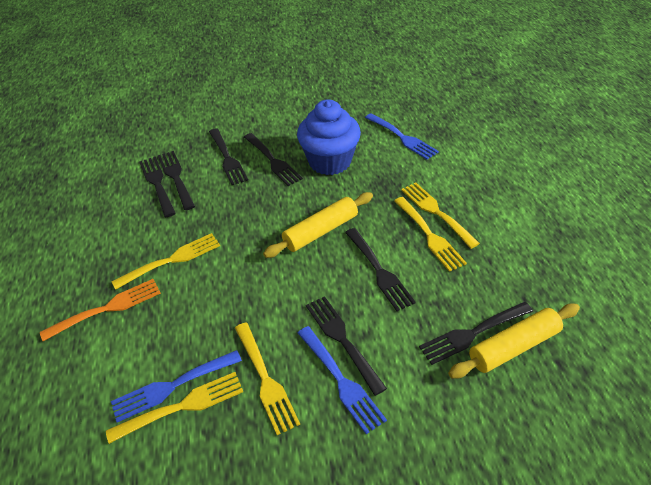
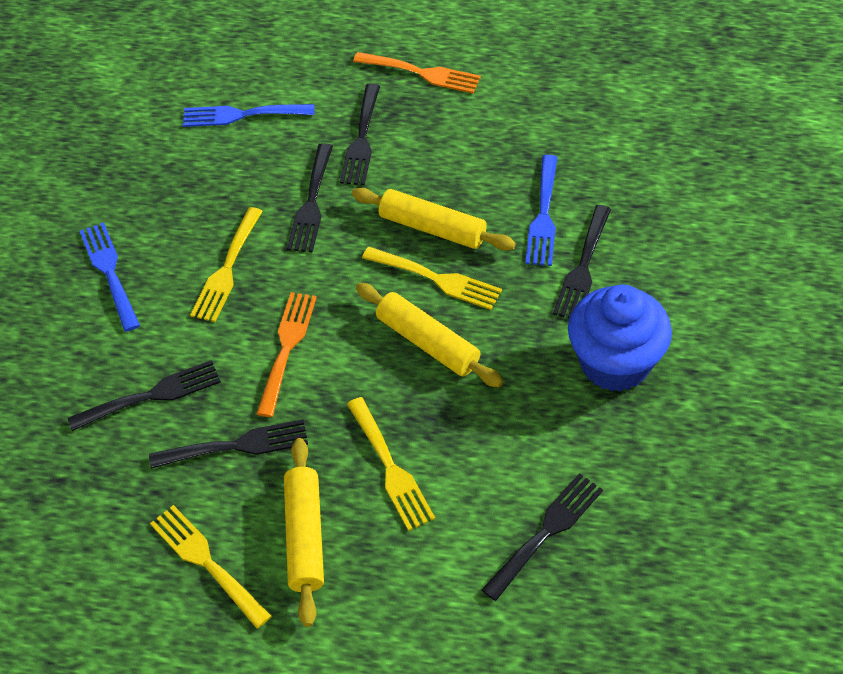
black fork: [139,157,176,217] [158,151,195,210] [209,128,248,185] [244,133,303,186] [306,296,387,396] [345,228,416,311] [419,302,533,365] = 7 -> [68,360,221,431] [149,419,308,469] [287,143,333,252] [340,83,380,185] [481,473,603,601] [553,205,611,318] = 6
orange fork: [40,279,161,341] = 1 -> [256,292,317,417] [353,52,481,94] = 2
yellow fork: [106,372,243,444] [111,233,220,290] [235,322,300,435] [394,197,467,272] [401,183,480,249] = 5 -> [150,505,271,628] [190,207,263,322] [347,397,435,531] [362,247,502,310] = 4
yellow rolling pin: [263,192,373,258] [448,303,580,379] = 2 -> [284,438,324,627] [352,188,516,251] [356,283,503,387] = 3

